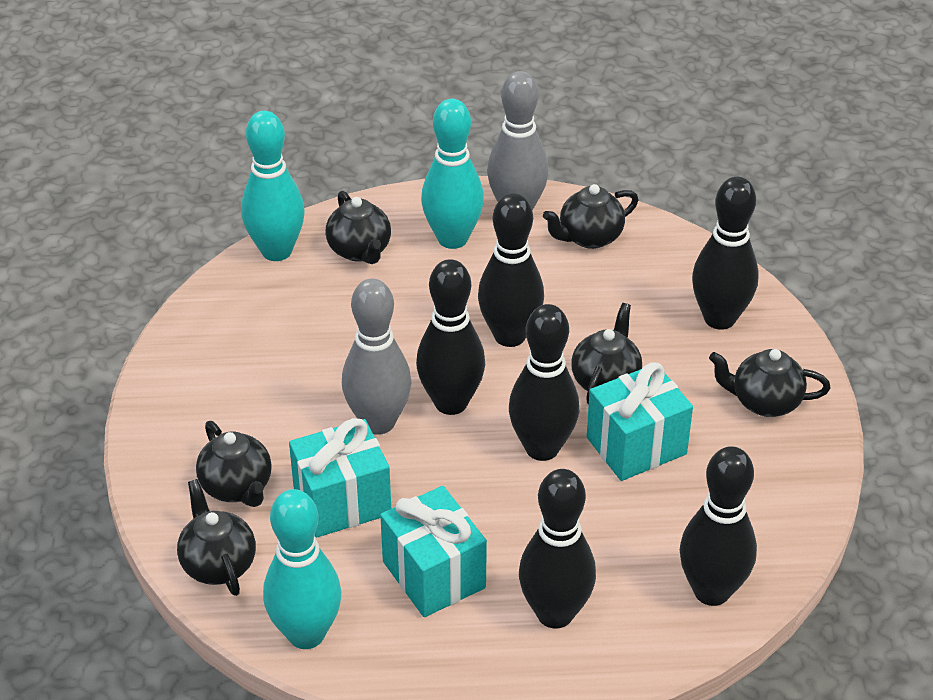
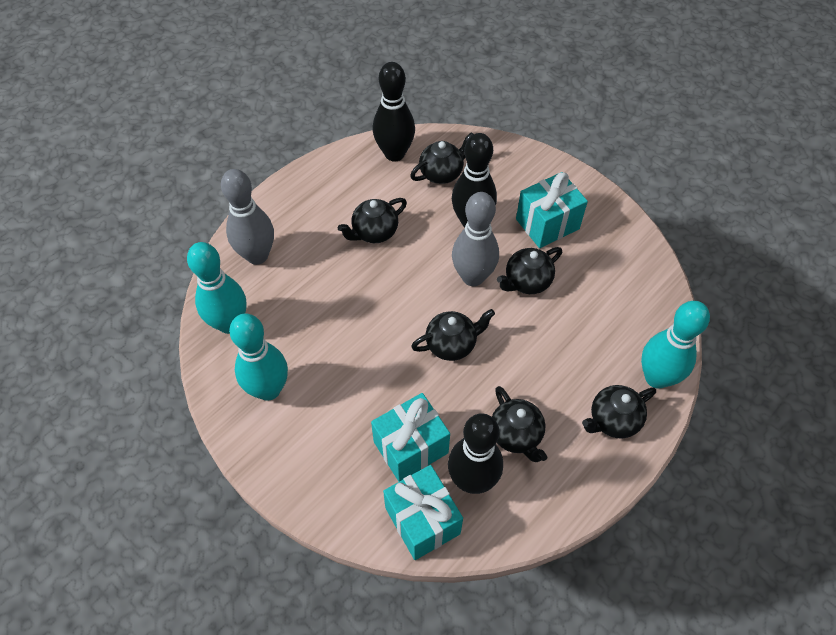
black bowling pin: [416,259,485,415] [478,193,544,347] [509,304,579,461] [519,469,596,628] [680,446,757,606] [692,177,759,330] = 6 -> [373,62,415,161] [448,413,503,494] [452,133,497,228] = 3

